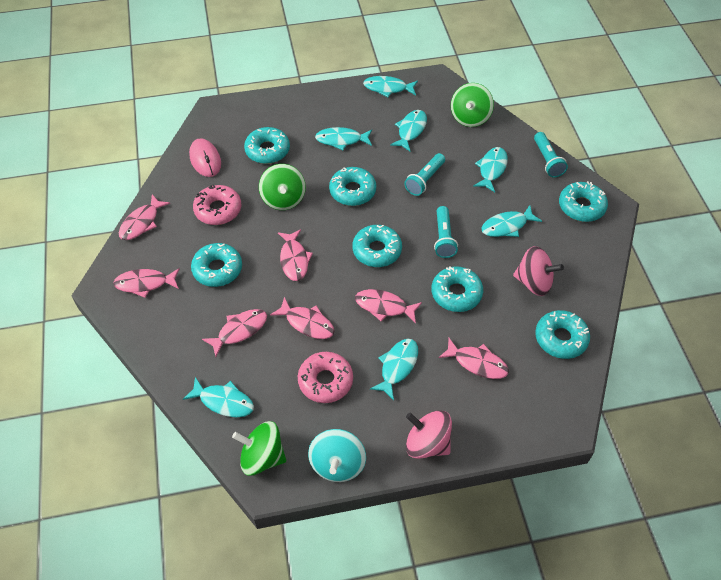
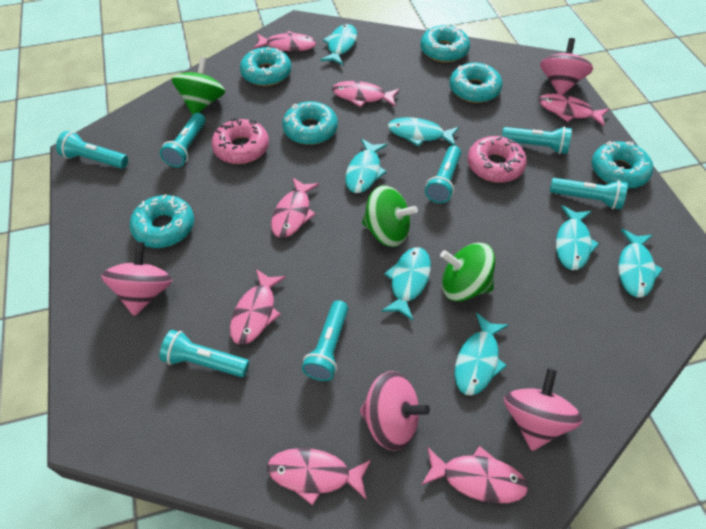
pink mouse: [189,138,221,177] = 1 -> none = 0
pink spinning top: [406,410,452,459] [513,246,564,296] = 2 -> [101,242,172,316] [360,371,430,451] [504,368,583,451] [540,38,593,94] = 4
turquoise donut: [191,243,242,287] [244,127,290,164] [329,167,376,206] [352,225,402,267] [431,266,483,312] [535,310,590,359] [559,181,608,222] = 7 -> [130,194,194,248] [240,47,291,86] [282,101,338,145] [420,25,470,63] [449,63,502,103] [592,141,653,189] = 6
turquoise flashlight: [404,153,445,196] [434,206,458,258] [534,132,568,178] = 3 -> [56,131,128,169] [160,113,206,167] [160,330,249,377] [302,300,348,381] [425,146,461,203] [502,126,572,154] [550,178,628,209] = 7
turquoise spinning top: [308,429,366,482] = 1 -> none = 0

